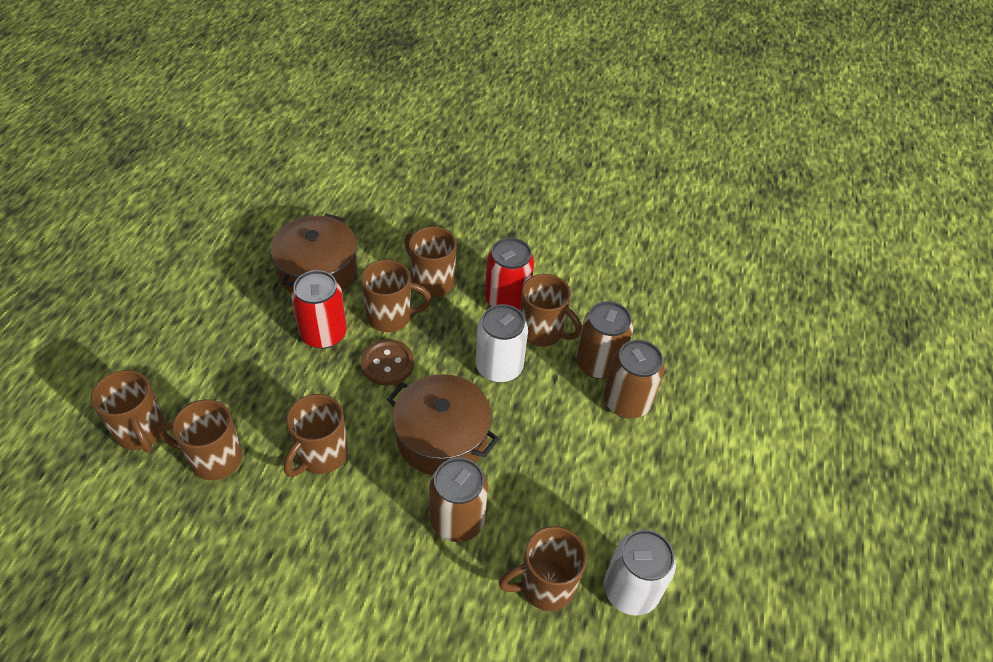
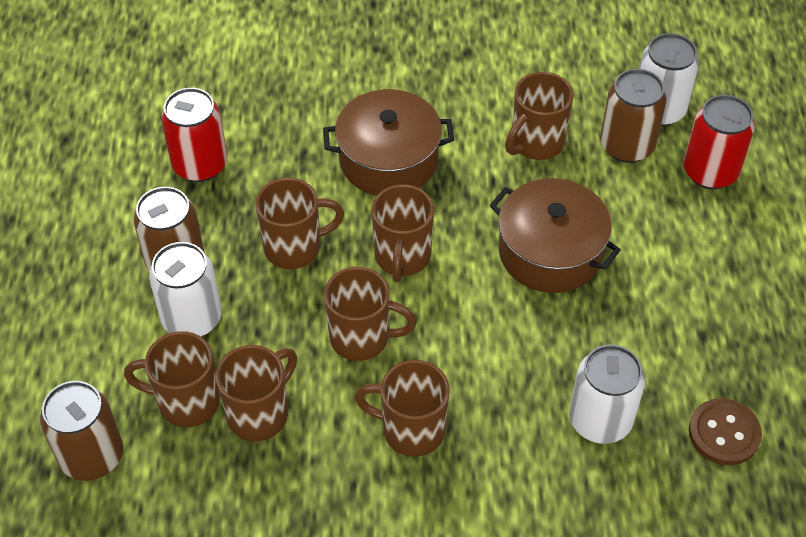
white can: [476,304,528,383] [604,530,676,616] = 2 -> [149,242,222,337] [569,344,645,444] [639,33,699,126] = 3

